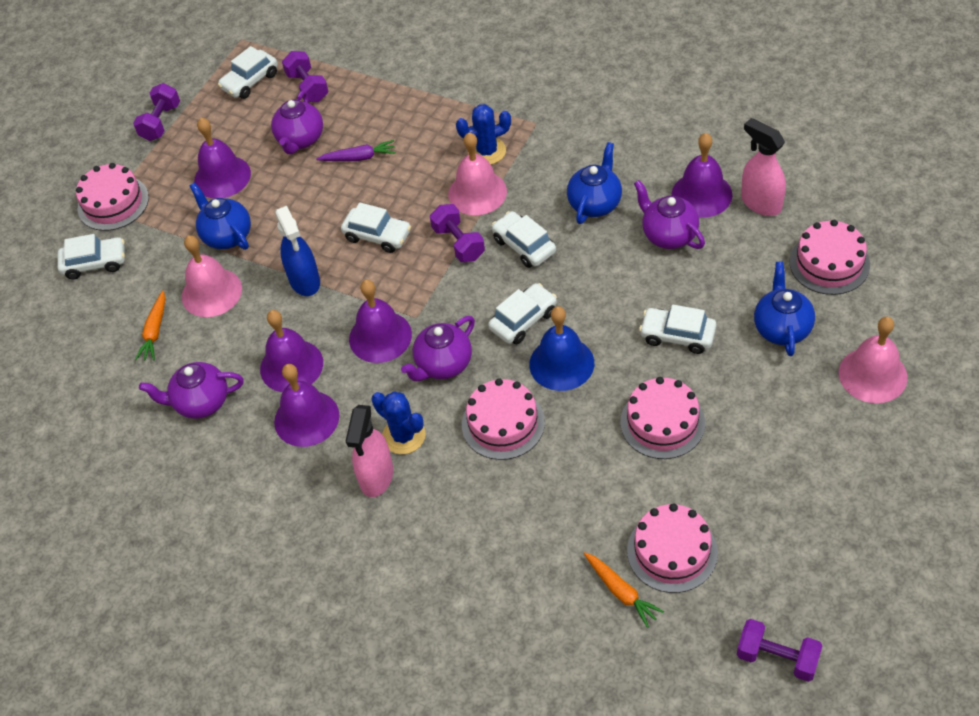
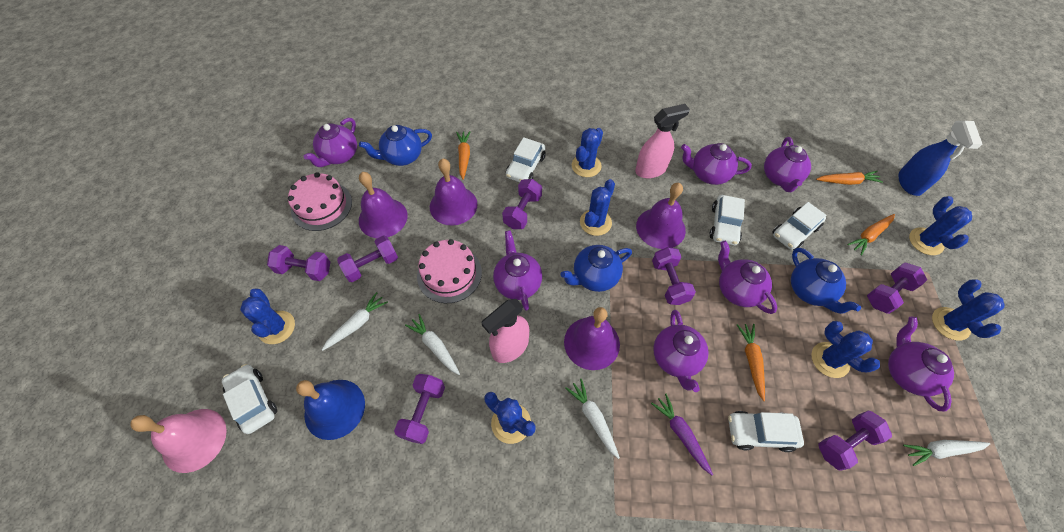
blue cactus: [371,391,426,454] [456,104,511,164] = 2 -> [240,288,295,344] [484,392,535,444] [572,128,603,177] [580,179,615,236] [811,321,880,378] [909,196,972,255] [932,279,1005,340] = 7
orange carrot: [135,291,165,361] [584,553,664,628] = 2 -> [456,131,471,180] [737,324,765,401] [816,171,883,185] [847,214,895,255] = 4
pink bell: [182,235,242,317] [448,132,507,215] [839,317,908,403] = 3 -> [130,409,227,473] = 1
pink cake: [76,163,149,231] [462,378,545,460] [620,377,705,459] [627,503,718,593] [790,220,870,295] = 5 -> [288,172,352,231] [417,239,482,303] = 2
purple bell: [194,118,251,198] [260,310,323,392] [274,364,339,447] [349,280,412,363] [672,133,732,218] = 5 -> [359,172,408,238] [430,159,478,226] [564,307,620,370] [636,183,686,249] = 4
purple dumbbell: [133,83,180,141] [282,51,329,102] [430,204,485,262] [737,619,823,682] = 4 -> [267,245,330,281] [337,235,398,282] [394,374,445,444] [502,179,542,229] [652,247,696,305] [819,410,892,471] [867,262,927,314] = 7
purple teapot: [139,362,244,419] [271,90,323,154] [401,316,475,381] [634,180,705,249] = 4 -> [304,118,357,167] [493,230,542,311] [653,310,709,392] [681,143,752,185] [718,241,777,314] [764,137,811,192] [888,317,954,412] = 7
white car: [57,234,125,280] [218,46,278,99] [341,202,411,253] [488,283,557,344] [492,211,556,268] [639,305,716,354] = 6 -> [222,364,277,434] [506,137,546,183] [709,195,745,245] [728,411,804,452] [772,202,826,250] = 5
white carrot: none = 0 -> [322,292,388,351] [405,314,460,375] [565,379,620,459] [903,440,990,466] = 4

